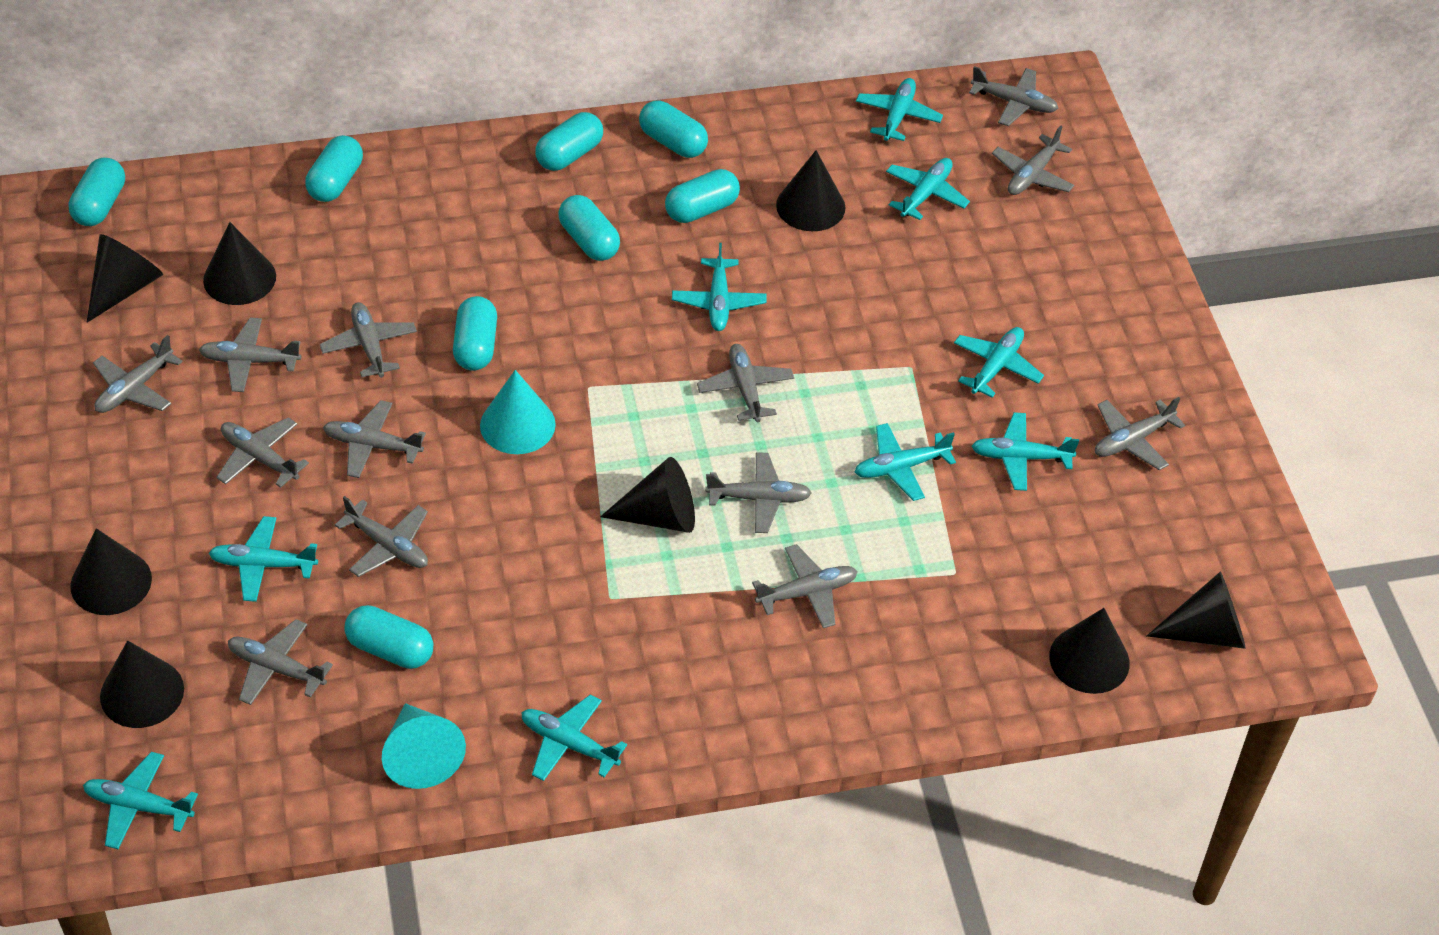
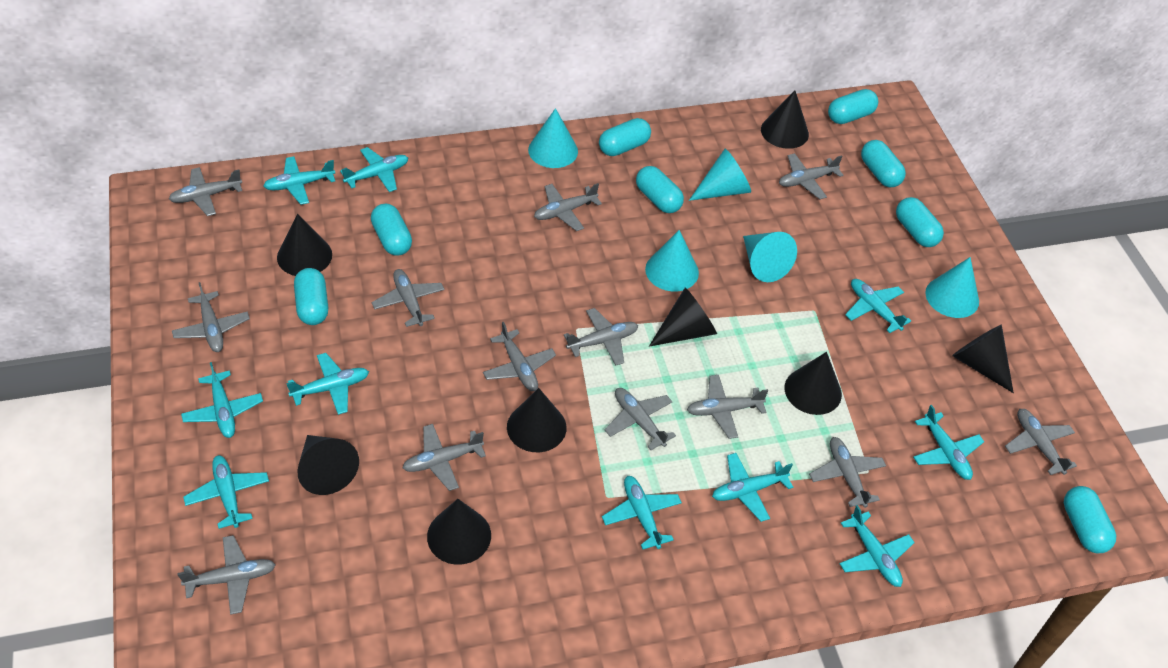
turquoise cone: [382,703,466,789] [480,370,556,454] = 2 -> [528,108,578,168] [645,230,699,291] [689,149,751,201] [743,232,797,282] [925,257,979,318] = 5
turquoise plane: [83,752,198,849] [209,516,318,602] [521,694,627,781] [672,243,766,331] [855,423,956,501] [856,78,943,141] [886,158,970,220] [954,327,1044,398] [971,412,1079,491] = 9 -> [181,362,263,438] [183,455,269,529] [264,156,335,205] [286,353,369,415] [340,147,408,192] [602,476,682,550] [712,453,793,522] [839,505,915,587] [845,279,911,333] [913,405,984,480] = 10

